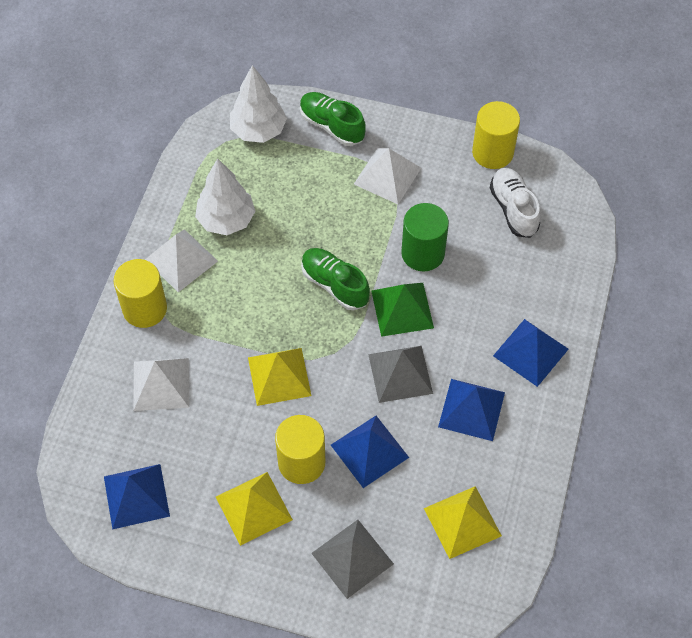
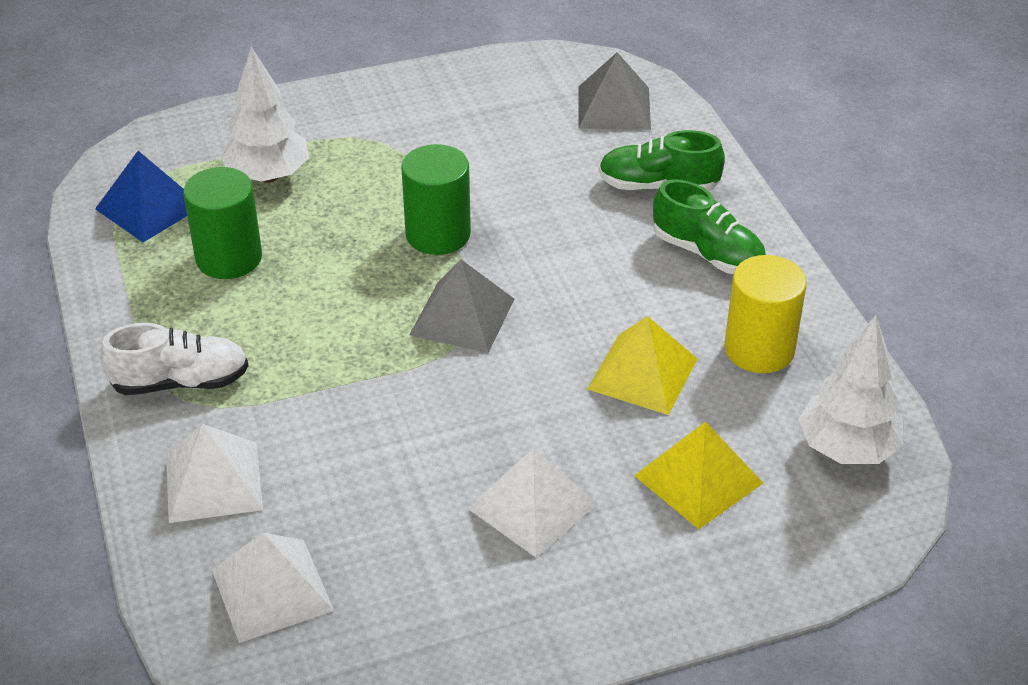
blue pyramid: [104,464,170,530] [331,416,409,488] [438,379,505,441] [493,319,568,387] = 4 -> [95,151,187,242] = 1
green cylinder: [401,203,449,271] = 1 -> [183,167,262,279] [401,144,471,255] = 2
green pyramid: [371,283,434,337] = 1 -> none = 0
yellow cylinder: [114,259,167,328] [275,415,325,484] [472,101,520,169] = 3 -> [724,255,807,373] = 1
yellow pyramid: [216,472,293,546] [248,348,312,406] [424,486,502,559] = 3 -> [587,316,697,415] [634,421,763,529] = 2

